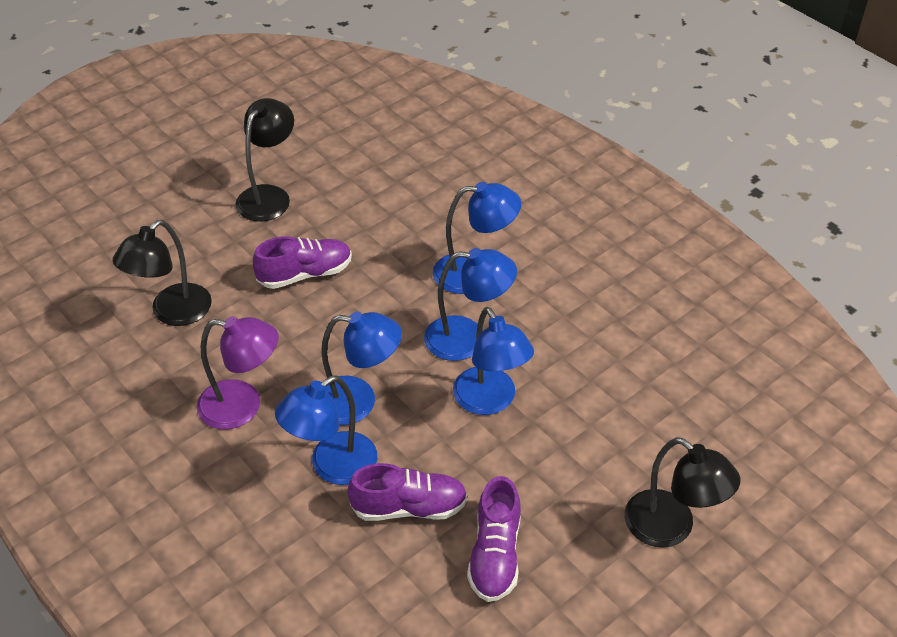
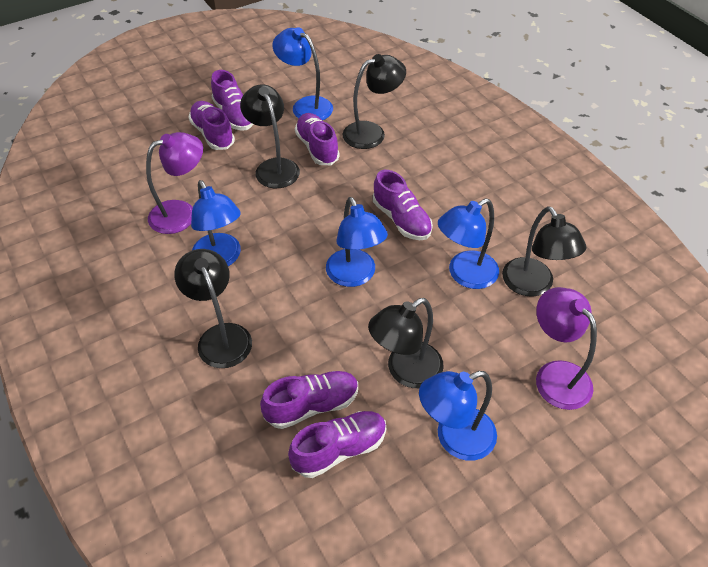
black lamp: [113,220,212,326] [235,98,294,222] [625,437,741,548] = 3 -> [174,249,252,368] [240,84,300,188] [343,54,406,149] [368,298,444,388] [502,206,586,296] = 5
purple lamp: [197,316,279,429] = 1 -> [146,132,203,234] [536,287,597,410] = 2
purple shoe: [253,236,352,289] [347,463,468,521] [467,476,521,602] = 3 -> [189,101,235,150] [211,70,253,130] [260,371,358,429] [288,411,386,478] [295,113,340,165] [373,170,433,240] = 6

